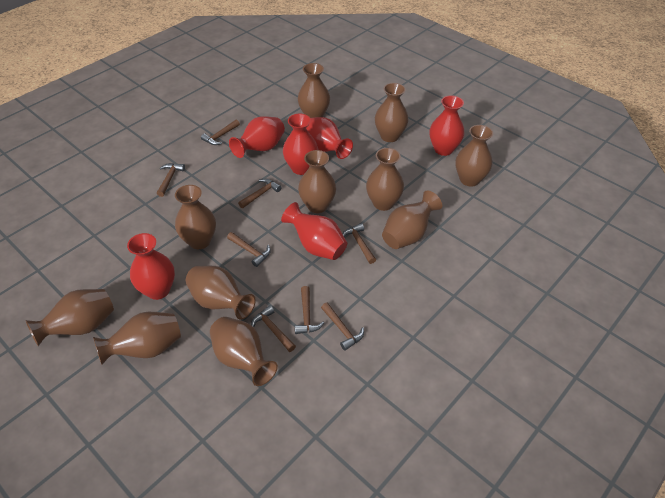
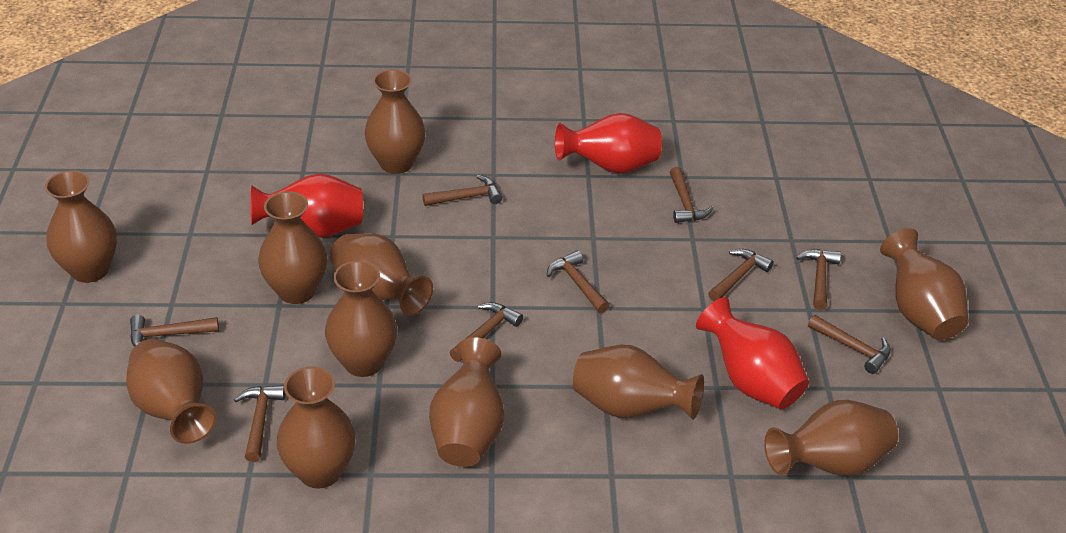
brown hammer: [157,163,185,197] [201,120,240,145] [227,232,271,267] [238,179,282,208] [251,305,296,352] [295,286,324,334] [321,303,364,351] [342,223,376,264] = 8 -> [130,315,219,347] [234,385,285,462] [422,175,502,206] [450,302,523,362] [547,251,610,313] [670,167,713,223] [708,249,774,301] [796,249,841,310] [808,315,891,374] = 9
red vase: [127,233,175,300] [229,116,285,158] [281,202,347,260] [283,114,319,175] [306,117,353,159] [429,95,464,156] = 6 -> [251,174,363,238] [555,113,662,173] [696,297,809,409] = 3

